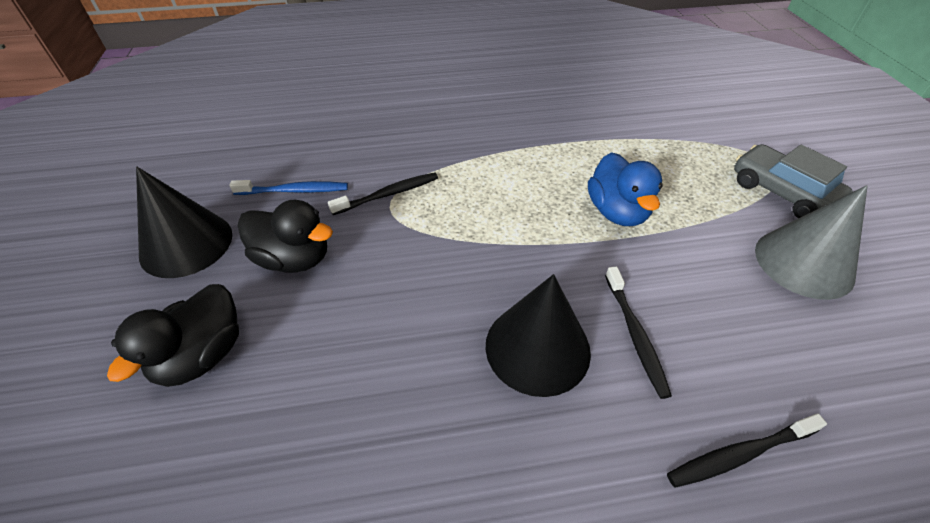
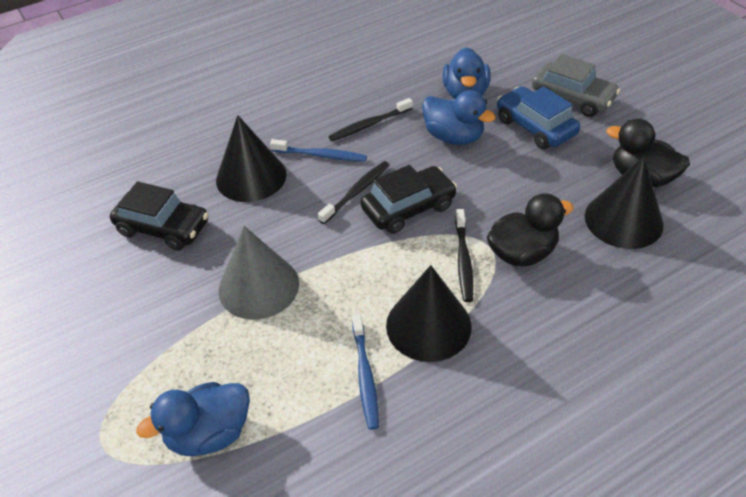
black car: none = 0 -> [110,181,209,251] [360,165,457,234] = 2
black cone: [136,166,232,278] [485,274,591,397] = 2 -> [216,115,287,202] [386,265,472,362] [585,157,664,249] = 3
blue car: none = 0 -> [497,86,580,149] = 1
blue duck: [588,152,663,226] = 1 -> [136,382,250,457] [422,90,496,145] [443,47,491,99] = 3
blue toothbrush: [229,180,348,195] = 1 -> [270,139,367,162] [352,314,379,430] = 2

